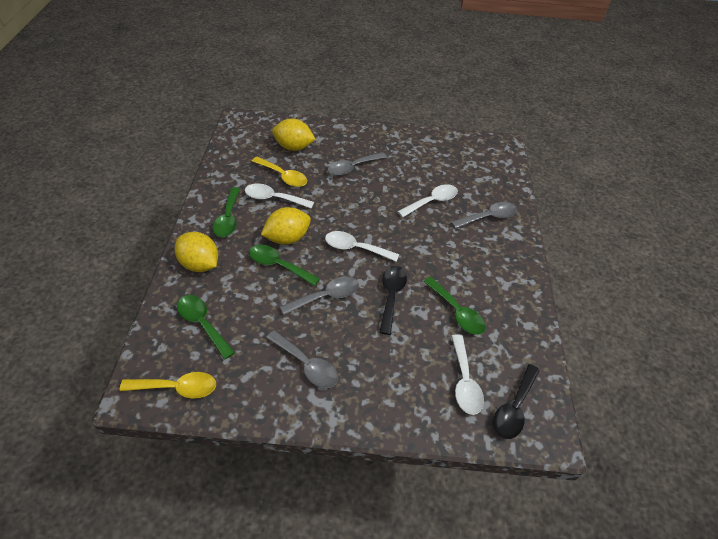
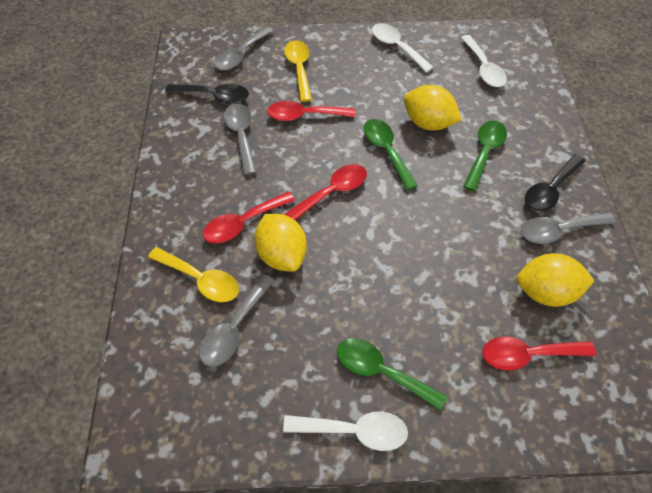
green spoon: [177,295,235,360] [213,187,240,237] [249,245,320,286] [423,277,486,335] = 4 -> [337,338,447,411] [364,119,418,190] [463,121,507,191] = 3
red spoon: none = 0 -> [203,191,295,244] [267,101,356,121] [284,164,367,220] [482,337,596,371] = 4
white spoon: [245,183,314,209] [325,231,399,262] [397,184,458,218] [451,334,484,415] = 4 -> [283,411,408,451] [372,23,434,73] [461,35,507,87] = 3

